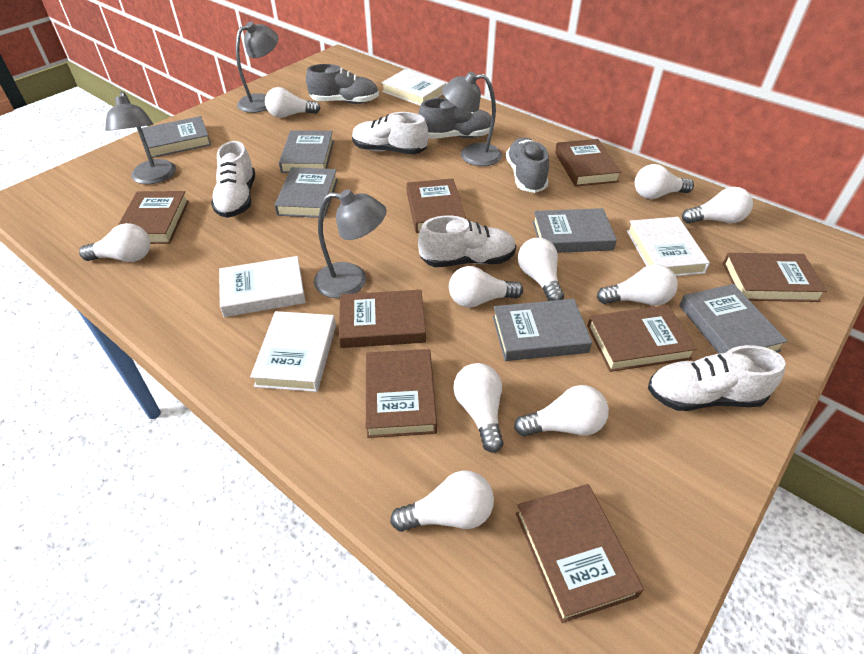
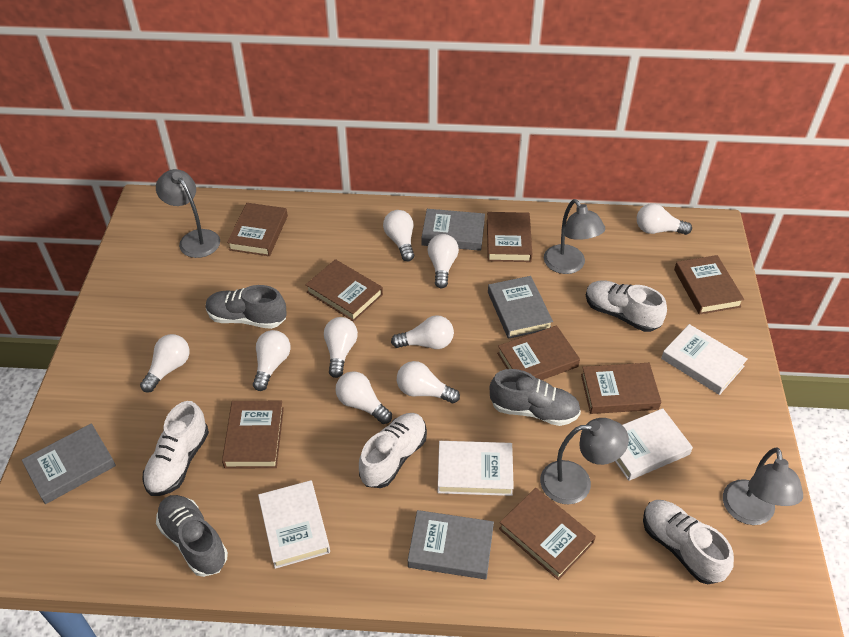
grey book: [141,116,211,158] [275,167,338,218] [279,130,334,173] [493,299,592,361] [532,208,617,253] [679,284,788,354] = 6 -> [22,423,116,504] [408,510,494,579] [422,209,485,251] [488,276,553,339] = 4
white light bulb: [79,223,150,262] [265,87,321,118] [390,470,494,532] [449,266,523,308] [453,363,503,453] [514,385,609,436] [518,238,564,301] [597,264,678,306] [635,164,694,199] [682,187,753,224] = 10 -> [140,334,189,393] [253,330,290,391] [324,317,358,378] [336,371,392,424] [383,210,414,261] [391,315,454,349] [397,361,460,403] [427,234,459,288] [637,203,692,235] = 9

